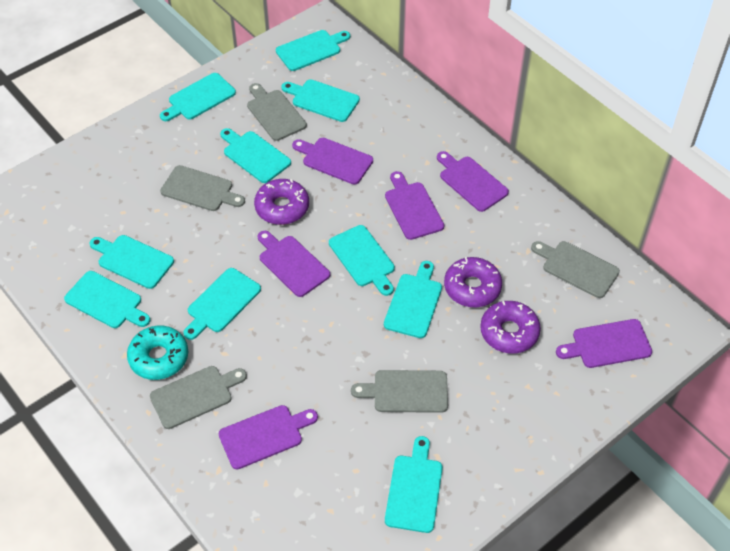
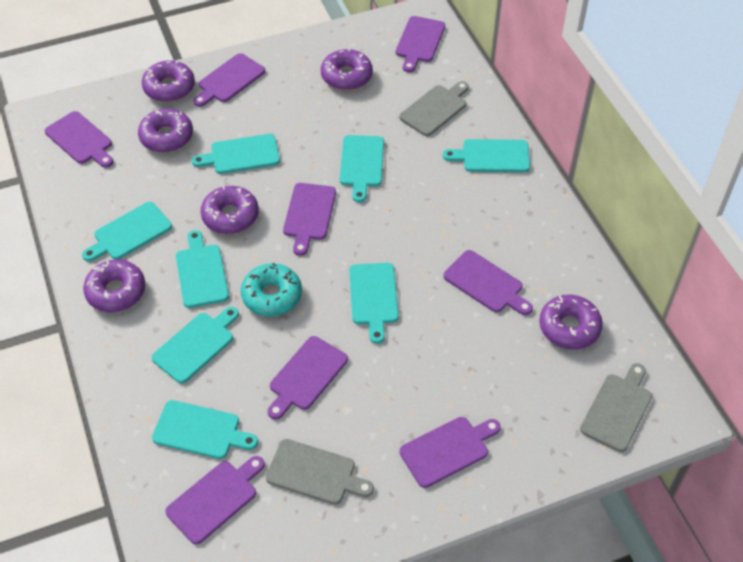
grey cutting board: [150,366,247,429] [160,165,245,211] [247,83,307,141] [351,370,448,413] [531,241,620,298] = 5 -> [266,439,374,505] [399,81,469,136] [580,363,652,452] = 3
purple cutting board: [219,405,318,469] [258,231,330,297] [292,138,373,185] [385,171,444,240] [437,151,509,212] [556,319,652,368] = 6 -> [45,111,113,168] [165,456,265,545] [193,53,265,107] [268,336,348,420] [283,183,336,256] [396,16,445,72] [399,417,501,488] [443,250,533,315] = 8
purple donut: [254,179,309,225] [444,257,502,307] [480,301,541,353] = 3 -> [83,260,145,312] [138,108,193,153] [142,60,195,102] [201,186,259,234] [321,48,373,90] [539,295,603,350] = 6
turquoise cutting board: [64,271,150,328] [89,235,174,289] [160,73,236,121] [183,268,261,340] [220,128,291,183] [276,30,350,71] [281,79,360,122] [329,225,395,296] [384,261,442,338] [385,436,443,533] = 10 -> [82,202,172,262] [152,307,239,383] [152,400,258,459] [176,230,229,308] [192,134,280,174] [340,135,384,203] [349,263,399,344] [443,139,530,172] = 8

